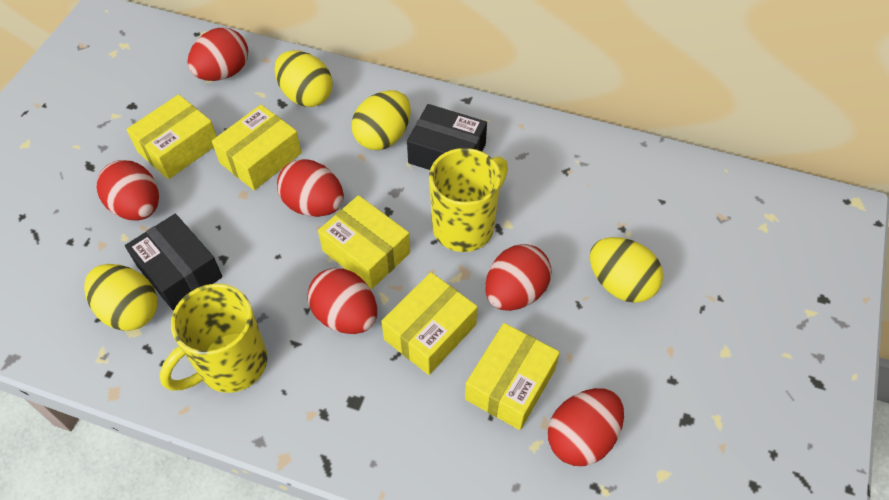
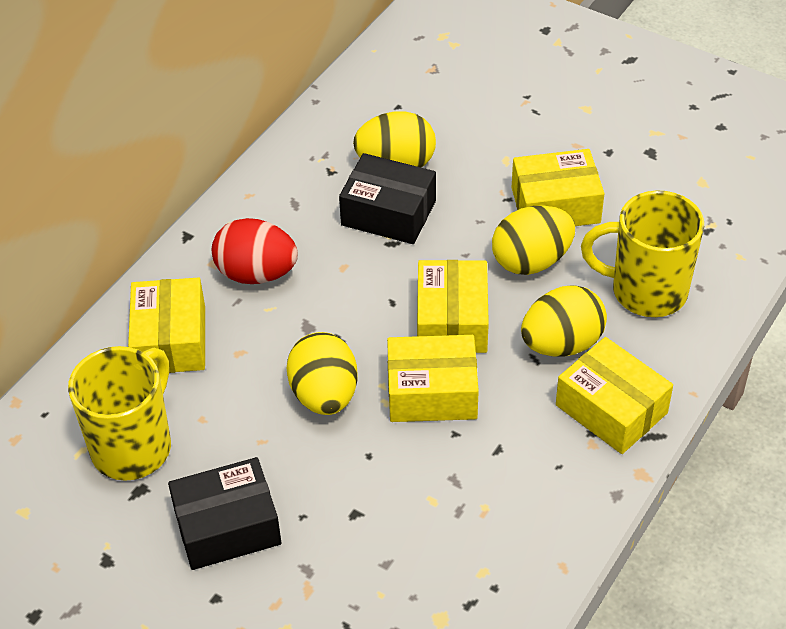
red egg: [96,160,159,220] [188,27,248,81] [277,159,344,217] [308,268,377,334] [485,244,552,311] [548,388,624,466] = 6 -> [212,218,298,284] = 1

